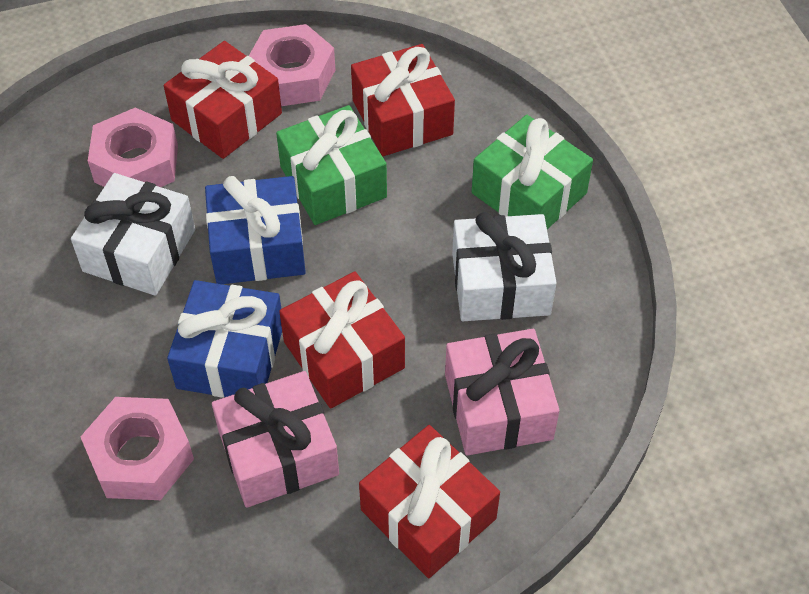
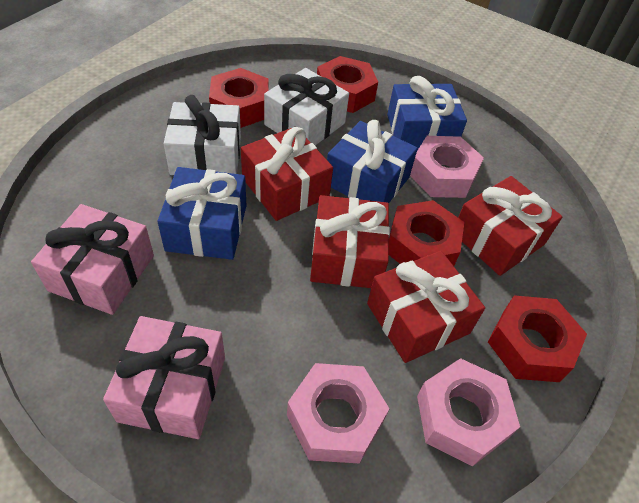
blue gift: [167,280,282,398] [205,176,306,284] = 2 -> [157,167,246,260] [327,120,418,203] [387,76,467,151] = 3
green gift: [276,105,387,225] [472,115,593,229] = 2 -> none = 0
red nut: none = 0 -> [209,68,269,128] [317,56,378,113] [389,200,464,266] [488,295,587,382] = 4

